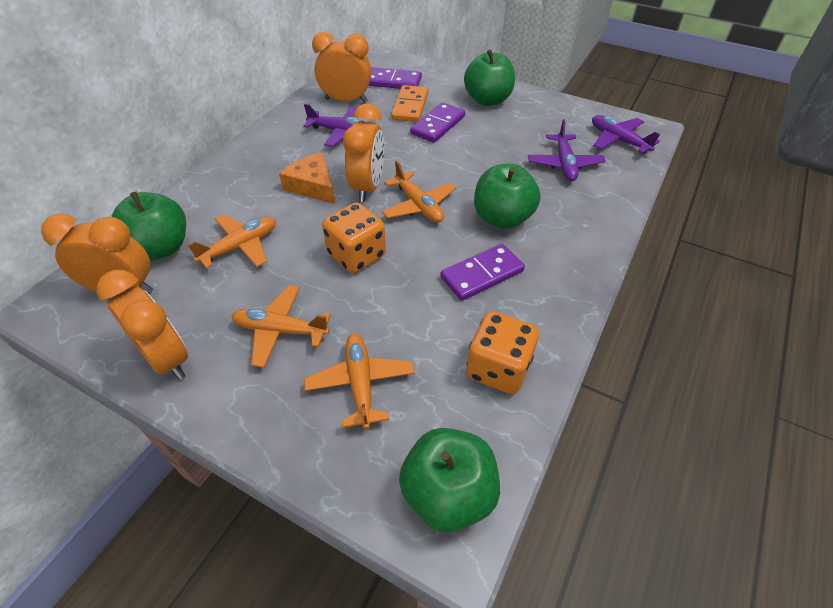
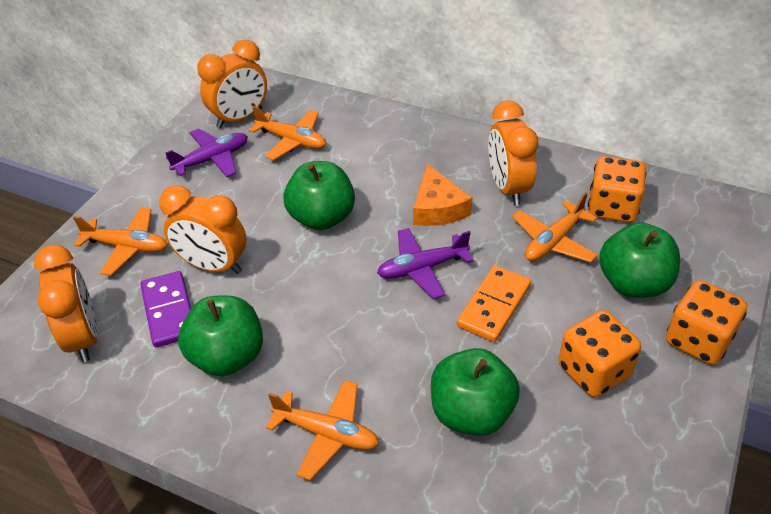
orange dice: [322,202,386,273] [466,311,539,394] = 2 -> [558,310,641,397] [588,156,647,223] [666,280,747,365] = 3
purple domino: [368,67,422,89] [410,102,465,143] [440,244,525,301] = 3 -> [140,271,191,348] = 1
purple plane: [304,104,365,147] [528,119,606,181] [592,115,660,154] = 3 -> [165,129,248,177] [377,228,474,299] = 2

